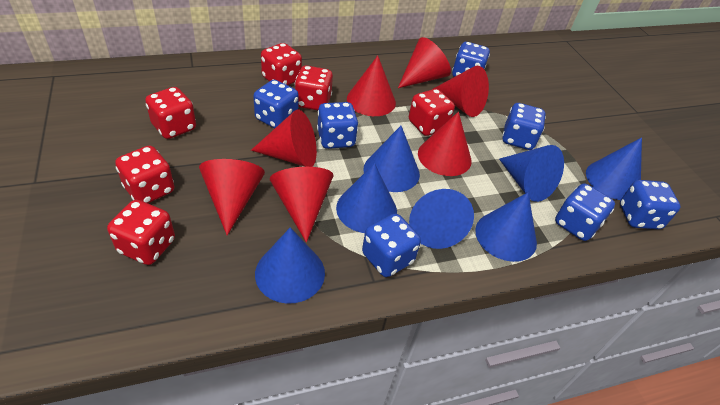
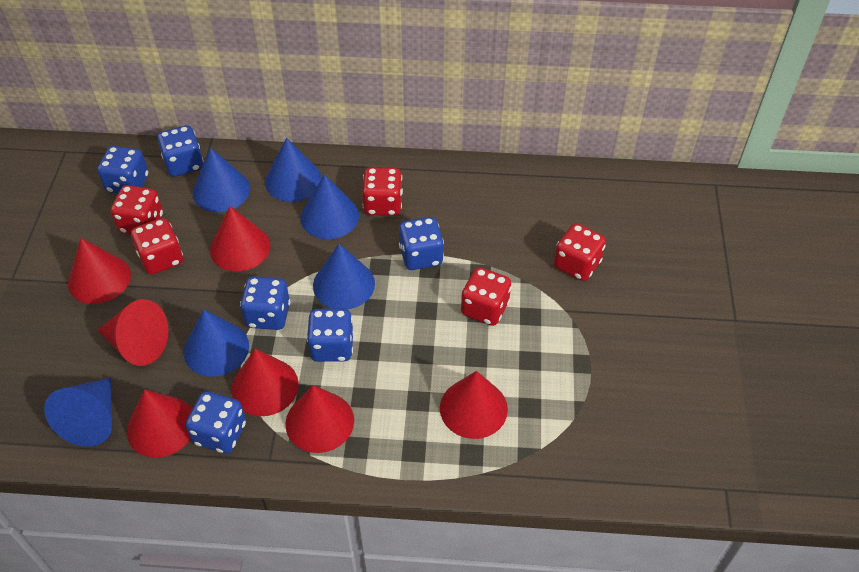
blue cone: [255,227,325,304] [336,163,397,233] [363,126,420,192] [409,189,474,249] [475,192,537,262] [499,145,564,202] [586,137,642,200] = 7 -> [44,378,112,447] [184,310,249,377] [193,148,250,212] [265,138,322,202] [301,174,359,239] [313,244,375,309] = 6
blue dice: [253,80,299,128] [317,102,358,149] [362,213,421,277] [452,42,490,77] [502,103,546,150] [555,184,615,241] [620,180,680,229] = 7 -> [97,146,148,194] [157,125,204,177] [186,391,246,454] [240,276,290,330] [307,308,354,362] [399,217,444,270] = 6
red dice: [107,200,175,265] [115,145,174,203] [145,87,196,139] [261,43,302,85] [295,65,333,110] [409,89,455,136] = 6 -> [111,185,163,234] [131,218,183,275] [362,167,403,216] [461,267,512,326] [554,223,606,281] = 5

